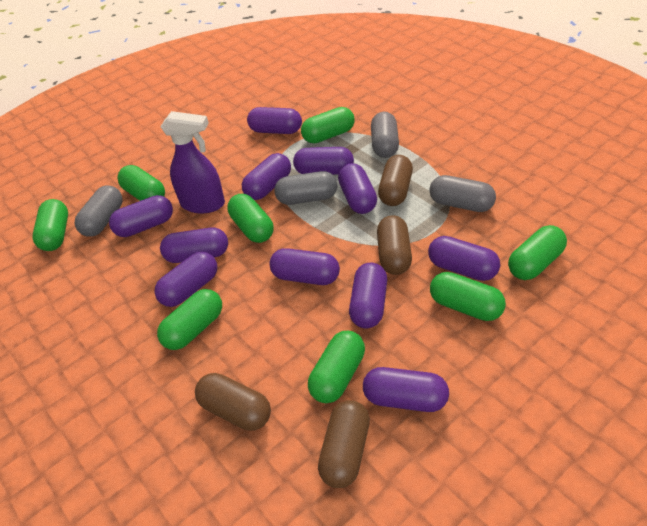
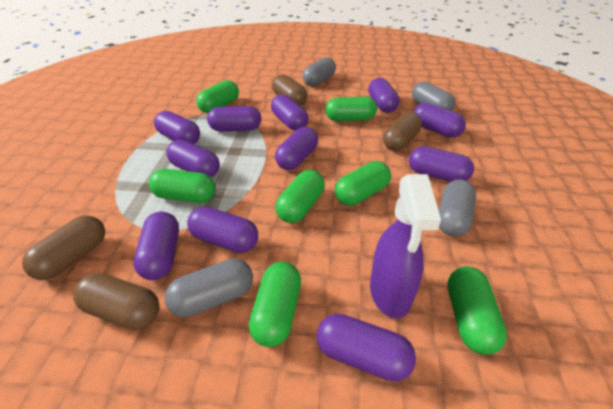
green capsule: [33,199,68,251] [118,165,165,201] [157,289,222,350] [227,194,274,243] [301,107,355,144] [308,331,365,403] [430,272,506,321] [508,225,567,280] = 8 -> [149,169,216,203] [196,80,239,113] [249,262,301,347] [275,170,325,223] [326,97,377,121] [335,161,391,206] [447,266,507,355] = 7

